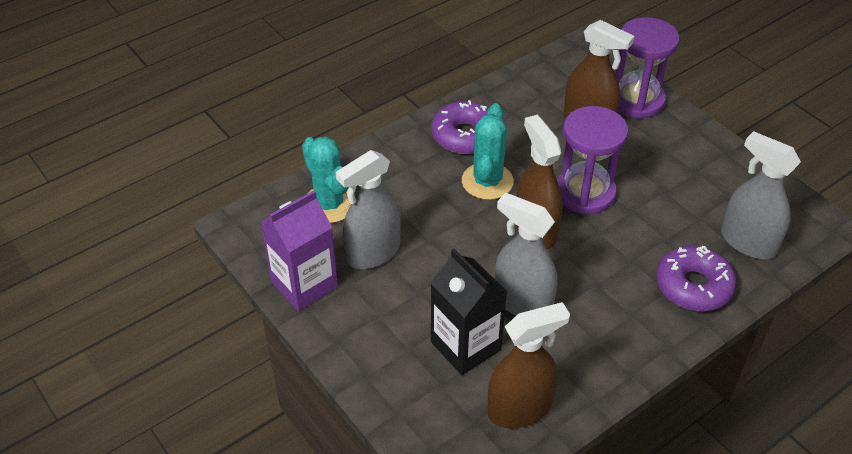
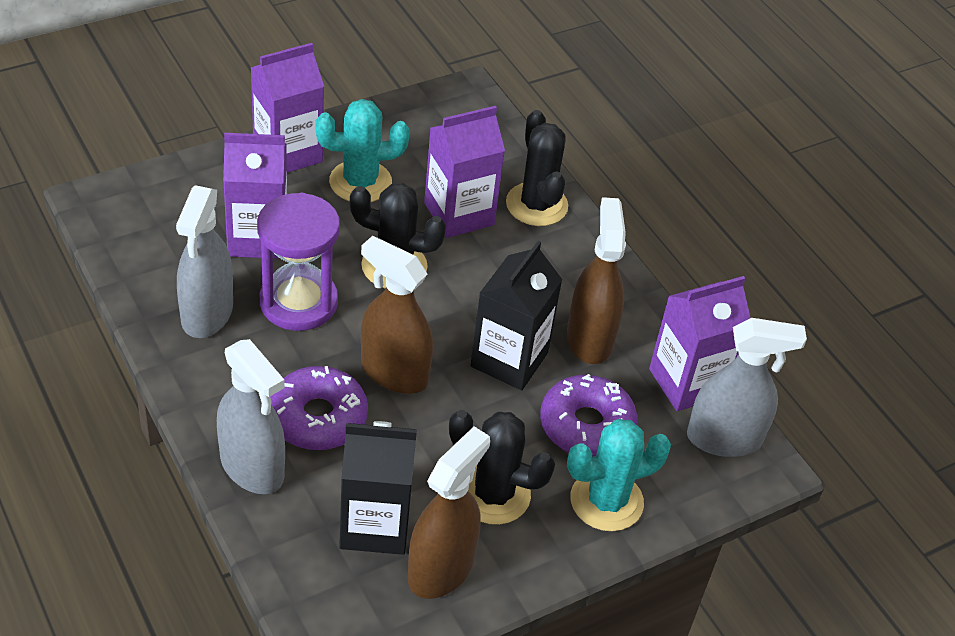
black cactus: none = 0 -> [350,183,446,289] [449,410,555,525] [506,110,568,226] = 3
black carton: [431,249,507,375] = 1 -> [339,421,417,555] [470,241,563,390] = 2
purple carton: [261,191,338,311] = 1 -> [223,133,287,259] [251,43,324,173] [424,106,505,238] [649,276,750,411] = 4
purple hourglass: [557,106,628,214] [615,17,680,119] = 2 -> [257,193,340,331] = 1

